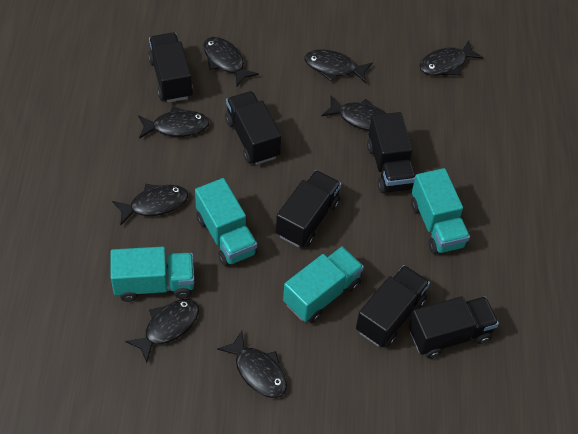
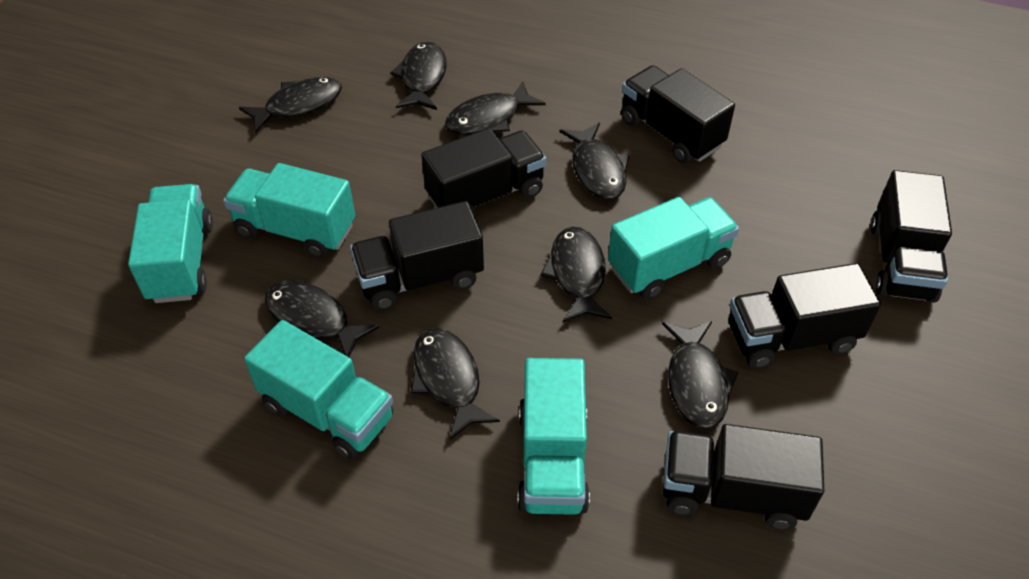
turquoise truck: [111,247,194,302] [195,178,258,266] [283,246,364,323] [411,168,470,254] = 4 -> [128,184,213,303] [223,163,355,258] [244,320,393,460] [517,358,590,515] [608,197,739,299] = 5

